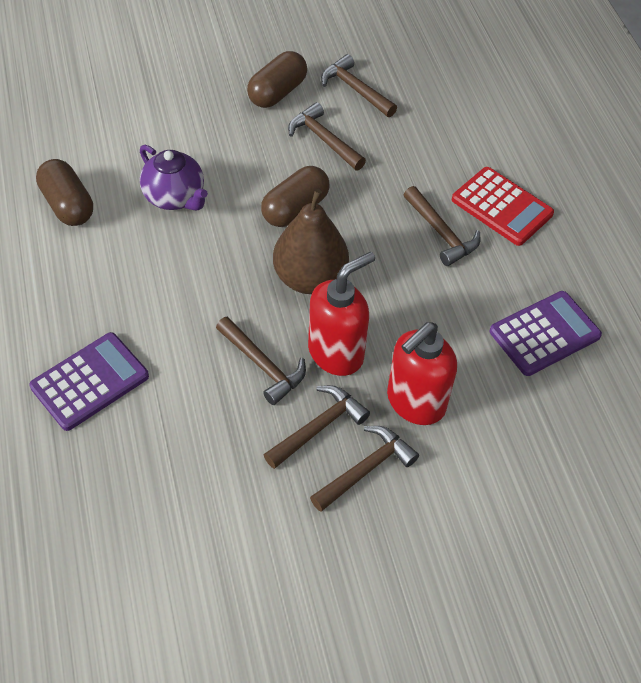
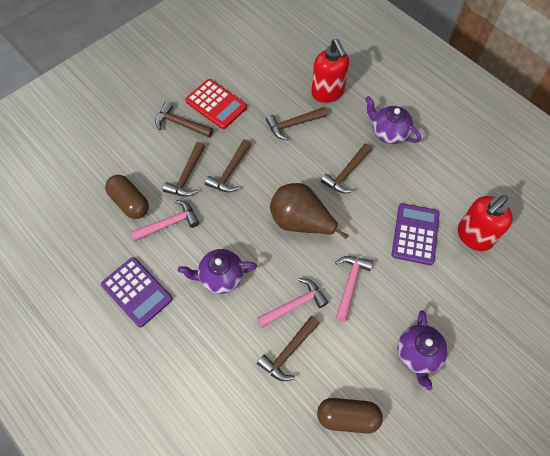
brown capsule: [36,159,93,226] [247,51,307,108] [261,166,330,227] = 3 -> [105,175,149,219] [317,398,383,434] = 2
pink hammer: none = 0 -> [131,200,199,241] [257,278,328,328] [335,256,373,322] = 3
purple teapot: [140,145,208,211] = 1 -> [178,249,257,294] [365,96,421,144] [397,310,448,390] = 3

